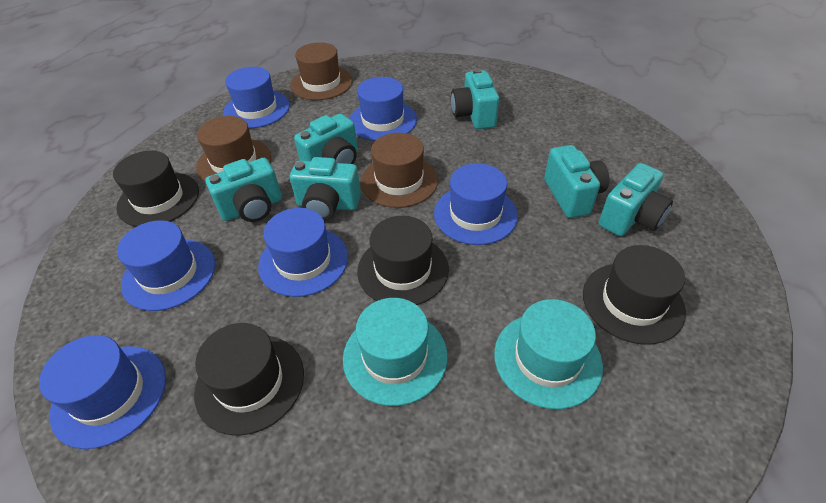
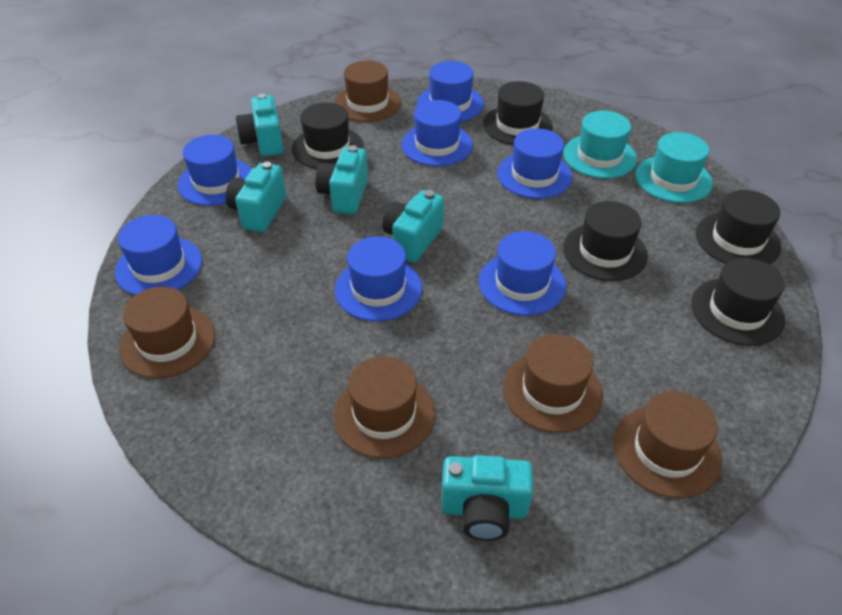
black hat: [113,151,199,227] [194,323,304,436] [357,216,449,305] [583,245,686,345] = 4 -> [292,102,364,169] [483,81,553,145] [563,201,648,281] [691,258,785,346] [696,190,781,264] = 5
blue hat: [39,335,166,449] [117,220,215,311] [223,67,290,128] [258,208,348,297] [349,77,417,141] [434,163,518,245] = 6 -> [115,215,202,295] [178,135,252,206] [335,236,422,321] [402,100,473,166] [417,61,484,122] [479,231,566,316] [497,128,572,199] = 7
brown hat: [196,116,271,182] [290,42,353,100] [361,133,438,208] = 3 -> [119,287,215,379] [334,61,401,122] [334,356,435,458] [503,334,603,433] [613,391,722,498] = 5
turquoise camera: [205,158,282,222] [290,157,361,220] [294,114,358,164] [451,68,499,129] [544,145,609,218] [599,163,673,236] = 6 -> [226,162,286,232] [236,94,284,156] [315,145,368,214] [382,190,444,263] [441,455,533,541] = 5

